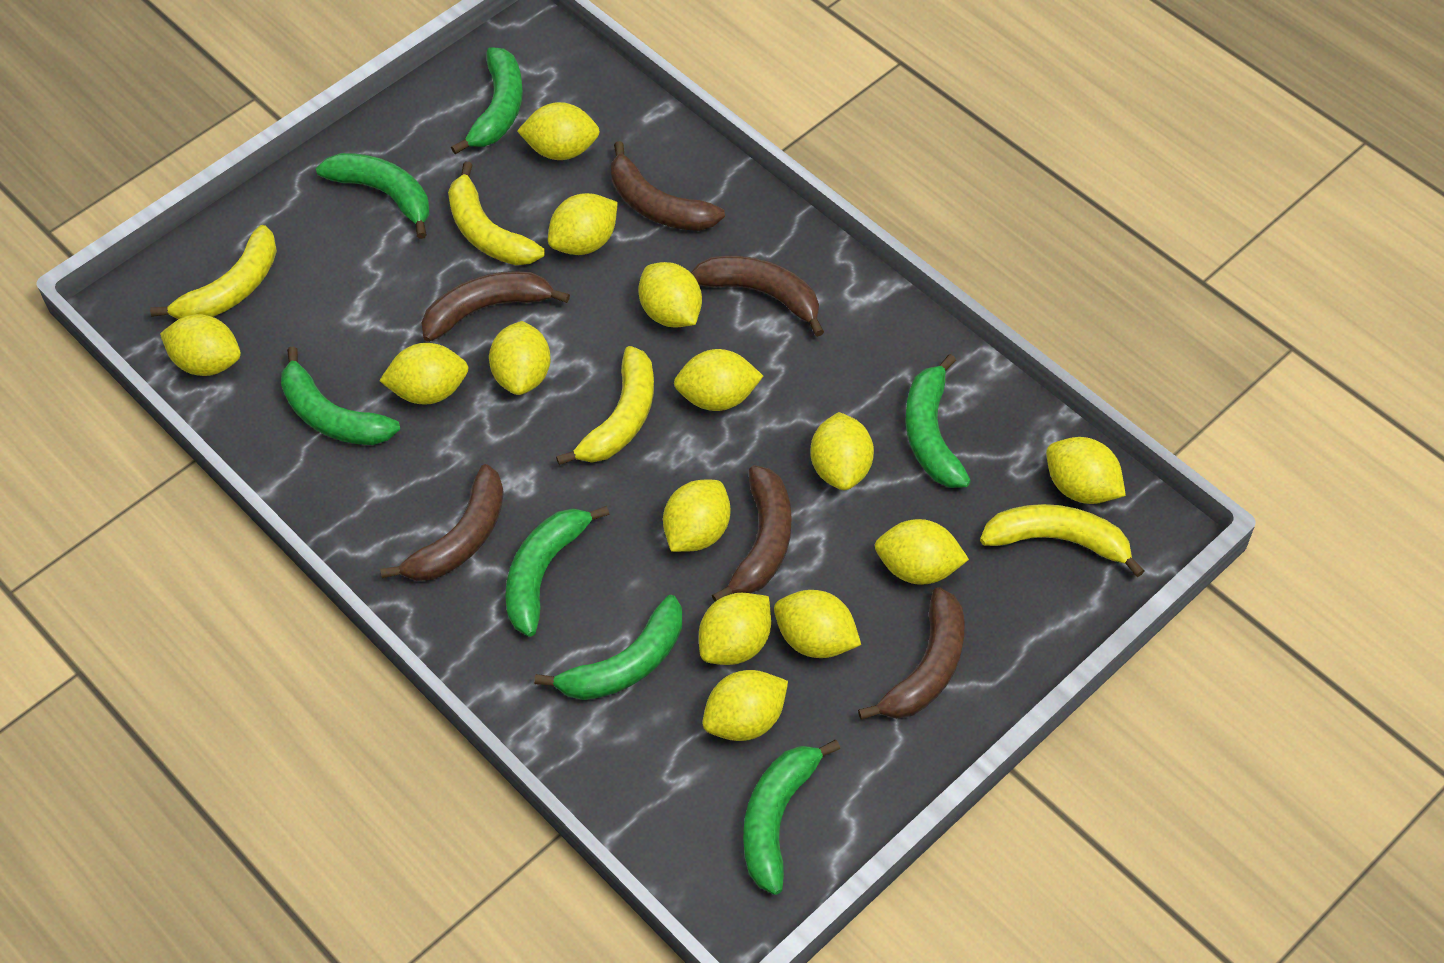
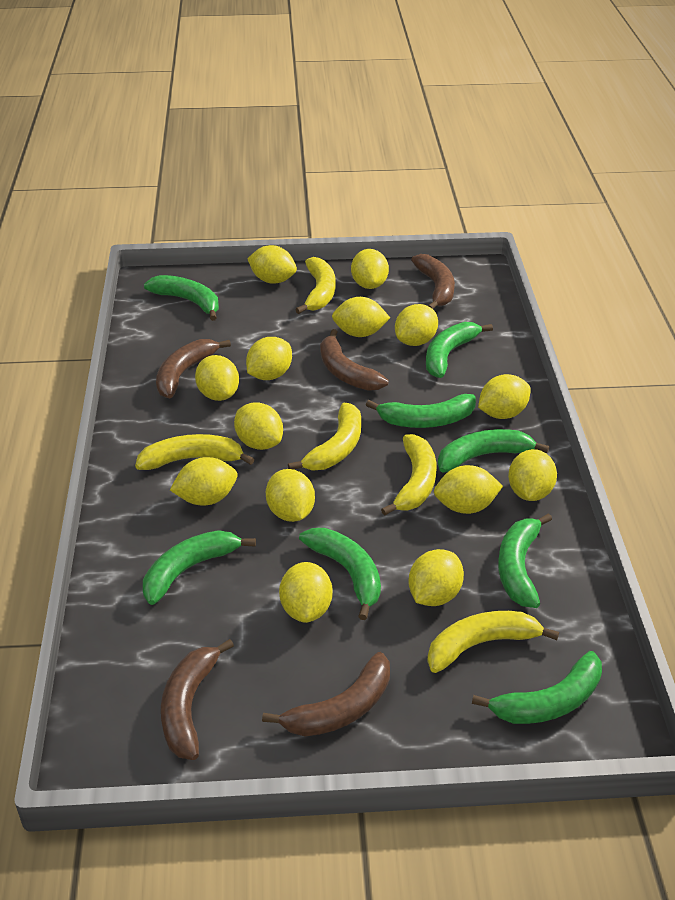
brown banana: [380,464,504,581] [421,271,570,342] [611,141,725,231] [691,256,824,337] [712,465,792,601] [858,587,965,720] = 6 -> [156,339,231,398] [161,639,234,760] [262,652,390,736] [320,329,389,391] [411,254,455,309] = 5
green banana: [281,346,400,445] [316,153,430,239] [451,47,523,154] [505,506,610,636] [534,595,682,700] [743,740,840,895] [905,354,971,488] = 7 -> [143,530,256,605] [144,275,219,321] [299,528,381,620] [366,394,476,428] [426,322,493,378] [438,429,549,473] [472,651,602,724] [498,513,552,608] = 8
yellow banana: [150,225,277,319] [448,162,545,265] [556,346,654,465] [980,504,1144,577] = 4 -> [135,434,255,470] [288,403,361,470] [295,257,336,314] [381,434,436,516] [427,611,559,673] = 5

